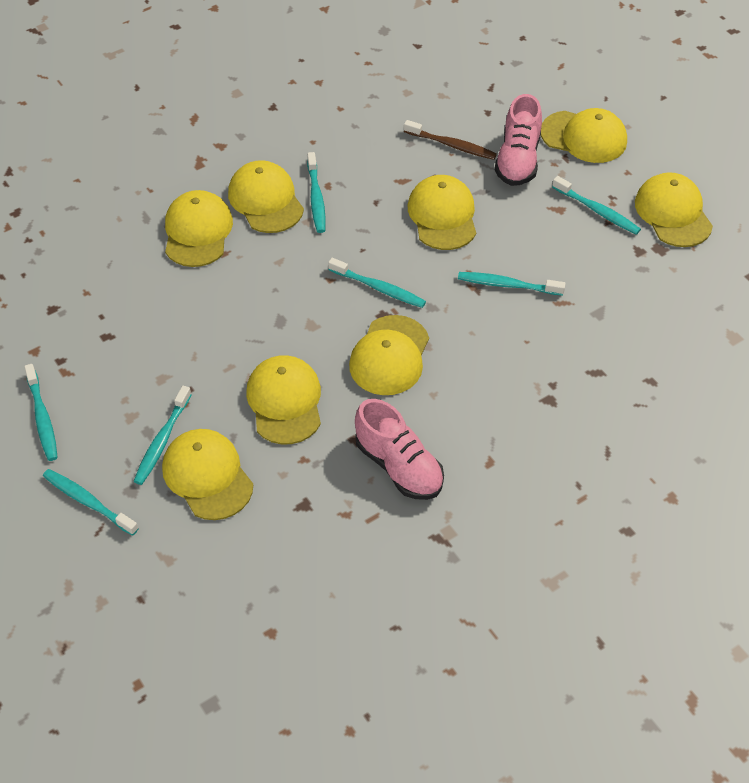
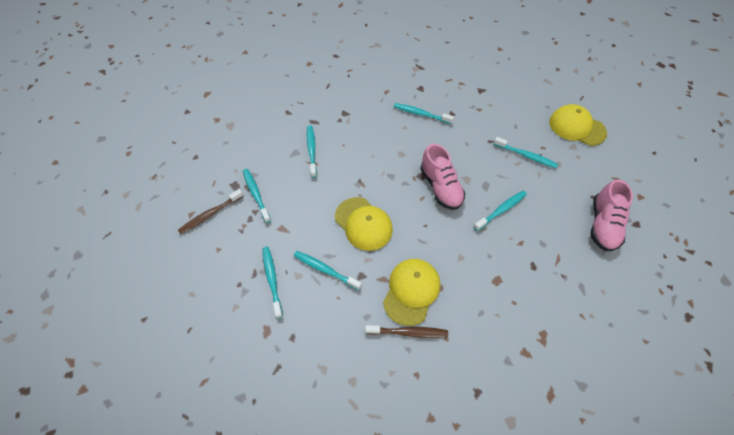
brown toothbrush: [404,120,497,160] = 1 -> [178,189,244,234] [365,325,448,338] = 2
yellow cap: [162,429,253,520] [165,190,233,267] [228,160,304,233] [246,355,321,444] [349,315,429,395] [408,175,476,250] [541,108,627,163] [635,172,713,247] = 8 -> [335,197,393,251] [383,259,440,326] [549,104,607,146] = 3

